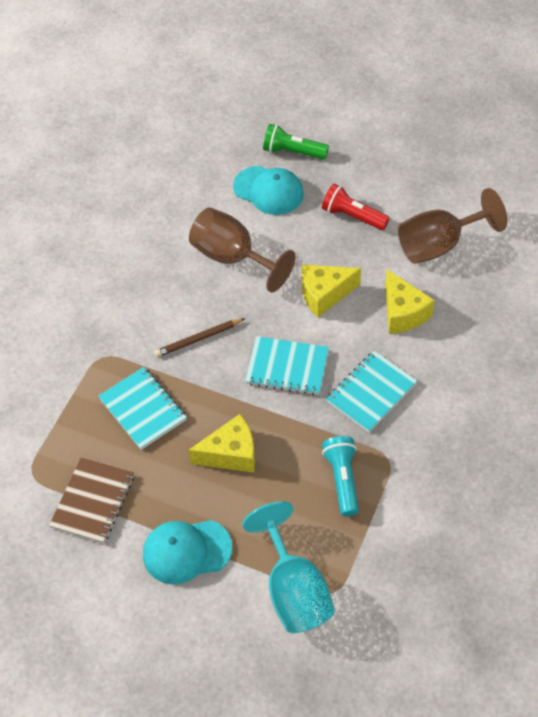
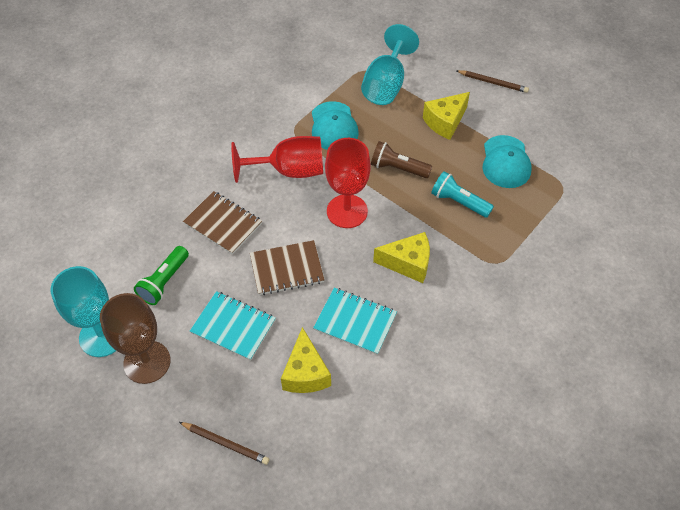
brown flashlight: none = 0 -> [371,141,432,178] = 1
brown goblet: [189,208,295,293] [398,188,507,264] = 2 -> [100,293,171,384] = 1
brown notebook: [49,457,134,544] = 1 -> [183,191,262,255] [250,240,325,295] = 2
brown pencil: [154,318,245,357] = 1 -> [179,422,270,465] [456,70,529,93] = 2
red flashlight: [322,184,390,230] = 1 -> none = 0
red goblet: none = 0 -> [231,136,323,183] [325,138,371,228] = 2
turquoise goblet: [242,501,335,633] = 1 -> [51,266,116,357] [361,24,419,105] = 2
turquoise notebook: [98,367,187,450] [245,336,329,395] [326,351,417,432] = 3 -> [190,291,276,361] [313,288,397,355] = 2

